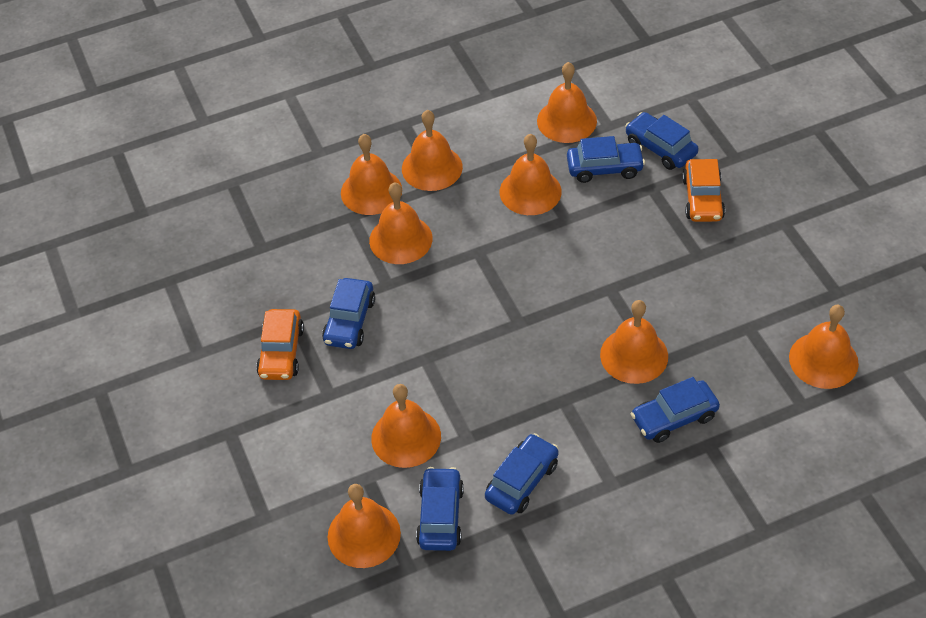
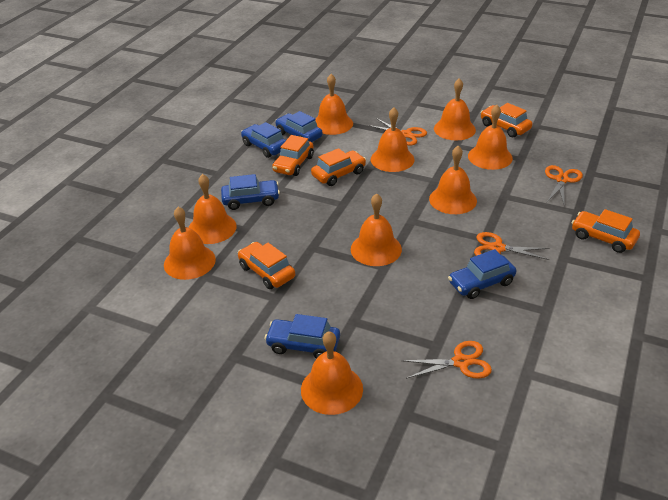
blue car: [322,278,375,349] [416,467,464,551] [485,433,559,515] [567,136,645,183] [625,112,699,170] [631,377,720,443] = 6 -> [221,174,280,210] [241,122,286,158] [264,314,340,359] [275,111,323,142] [448,249,516,299] = 5
orange car: [256,309,304,380] [682,159,725,222] = 2 -> [238,242,295,289] [272,135,314,176] [311,148,366,186] [480,103,532,137] [572,209,640,253] = 5
orange scissors: none = 0 -> [368,118,427,146] [401,341,492,379] [474,232,550,260] [545,165,583,206] = 4

